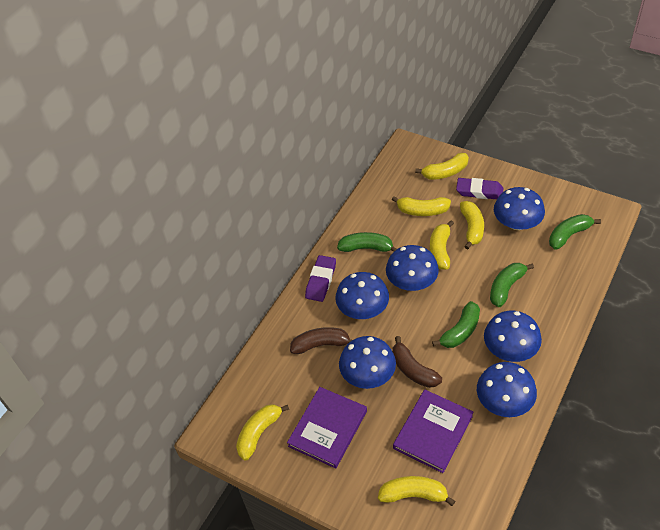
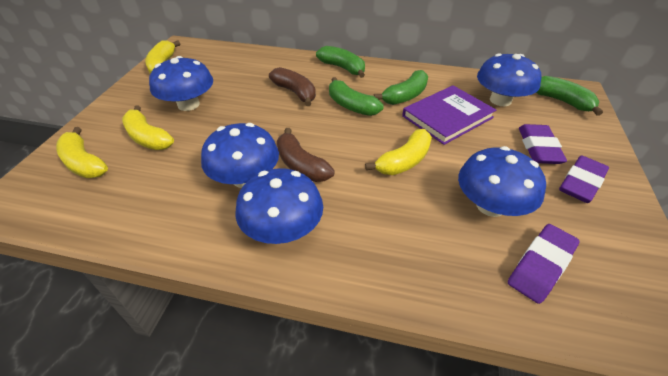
blue mushroom: [335,272,389,319] [339,336,396,389] [386,245,439,291] [477,362,537,417] [484,311,542,362] [494,187,545,230] = 6 -> [149,56,213,111] [201,123,279,188] [235,168,323,244] [458,146,546,217] [477,53,541,106] = 5
purple book: [287,387,367,469] [393,389,473,473] = 2 -> [402,85,496,145] = 1
purple eraser: [305,255,336,302] [456,178,503,199] = 2 -> [508,224,579,304] [519,124,567,164] [559,156,609,203] = 3
yellow banana: [236,404,289,461] [378,476,455,506] [392,196,451,216] [415,153,469,180] [430,221,454,270] [460,201,484,249] = 6 -> [56,127,108,178] [122,105,174,150] [145,40,180,74] [365,129,432,175] = 4

